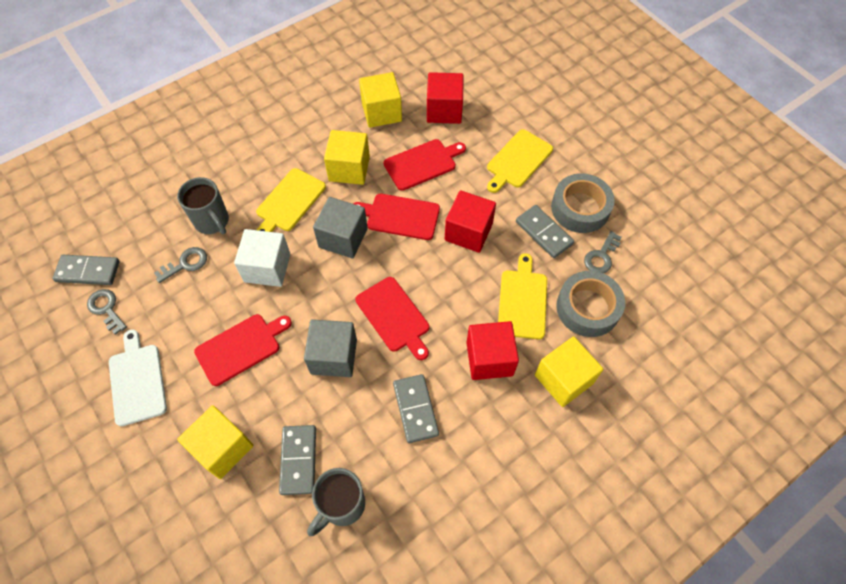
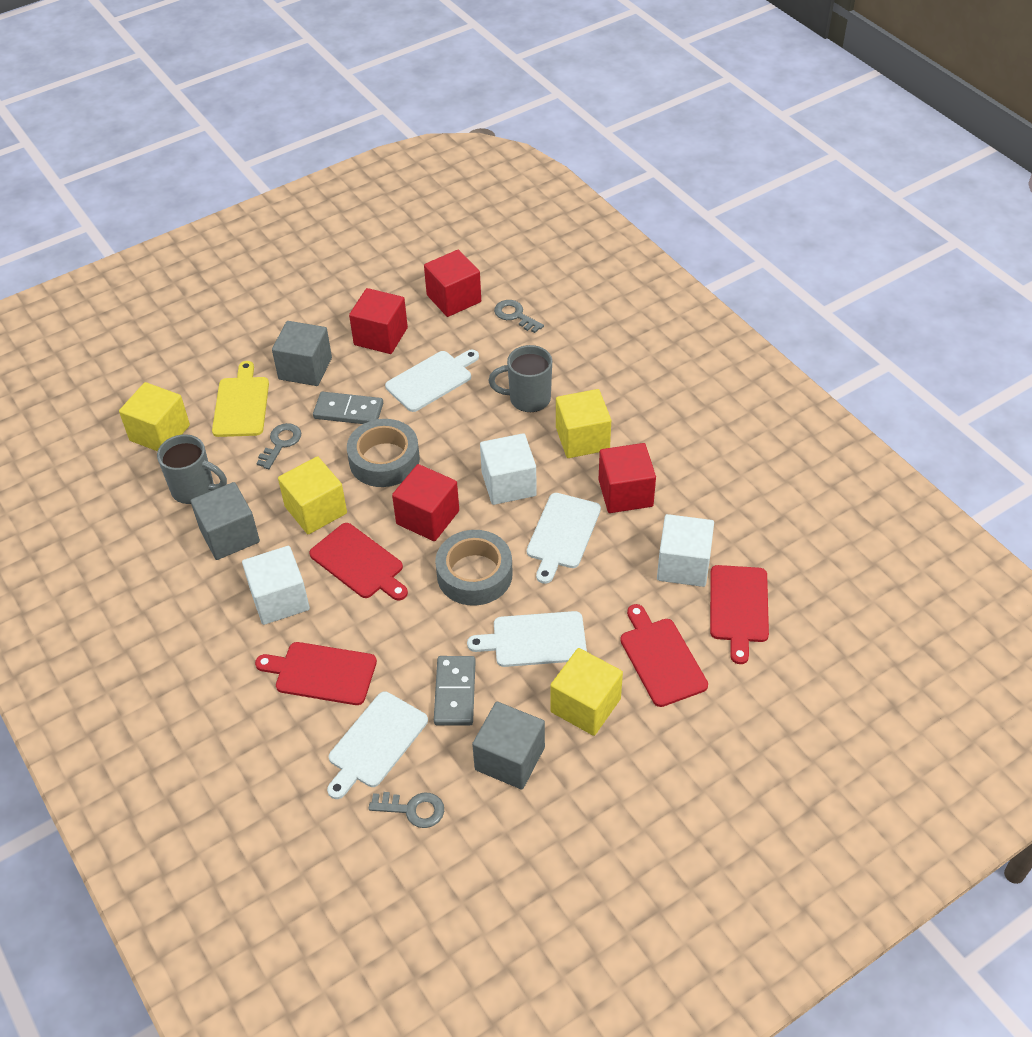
grey cube: [304,319,357,377] [313,197,368,258] = 2 -> [191,482,260,560] [272,321,332,386] [472,702,545,789] = 3
grey domino: [53,255,120,285] [279,425,316,495] [393,374,439,443] [516,205,574,258] = 4 -> [313,392,383,424] [434,656,476,726] = 2
red cube: [427,72,464,124] [445,190,496,253] [466,321,519,380] = 3 -> [349,288,408,354] [392,464,459,541] [424,250,481,317] [598,443,656,513] = 4
white cube: [234,229,290,287] = 1 -> [242,546,310,625] [480,433,537,505] [657,514,714,587] = 3
white cutting board: [109,329,167,426] = 1 -> [327,692,428,799] [385,350,479,412] [467,611,587,667] [527,493,601,584] = 4
yellow cutting board: [256,168,326,232] [487,129,553,193] [498,253,547,339] = 3 -> [212,361,269,437] = 1

